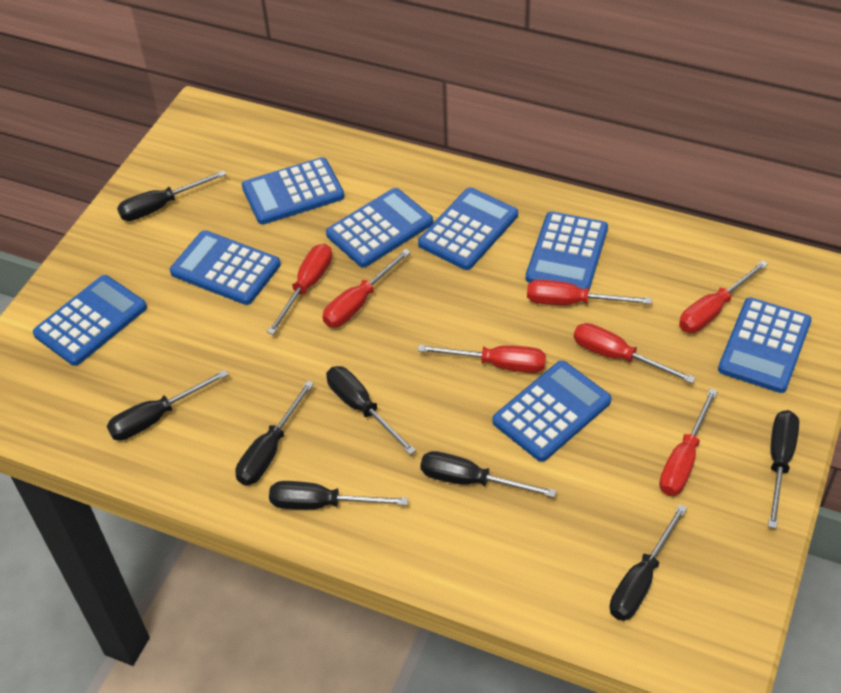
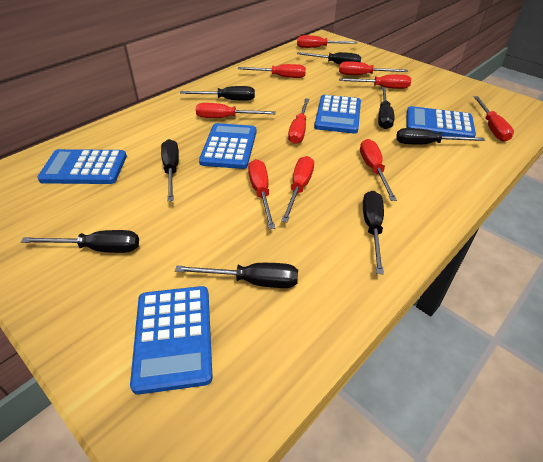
blue calculator: [33,275,147,366] [170,230,281,305] [242,157,344,225] [326,188,433,267] [418,188,518,270] [492,361,612,462] [526,212,608,292] [718,297,812,393] = 8 -> [37,149,127,184] [130,286,213,395] [199,123,256,169] [314,95,361,134] [406,106,476,137] = 5
red screwdriver: [267,244,332,335] [323,249,411,327] [418,345,546,373] [527,279,652,305] [574,323,696,384] [659,388,718,496] [679,260,768,333] = 7 -> [196,103,276,118] [238,64,306,78] [248,159,275,229] [281,156,314,222] [288,98,309,144] [297,35,358,48] [339,61,408,75] [339,75,411,89] [360,139,397,201] [474,96,514,142] = 10

